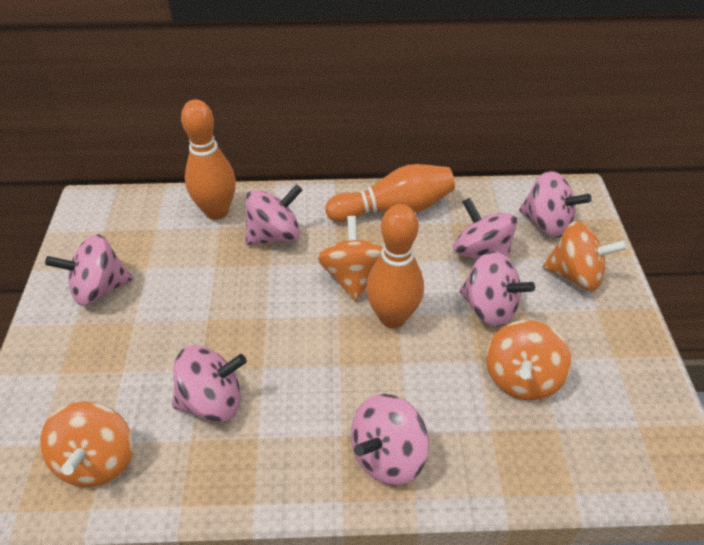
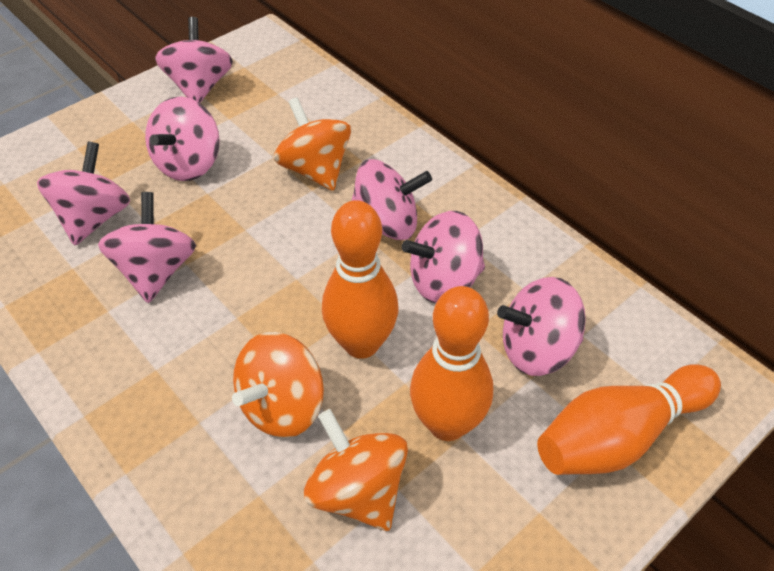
orange spinning top: [40,402,133,487] [317,216,383,301] [486,320,571,400] [543,221,627,291] = 4 -> [232,332,324,438] [274,97,351,191] [304,409,408,531] = 3

